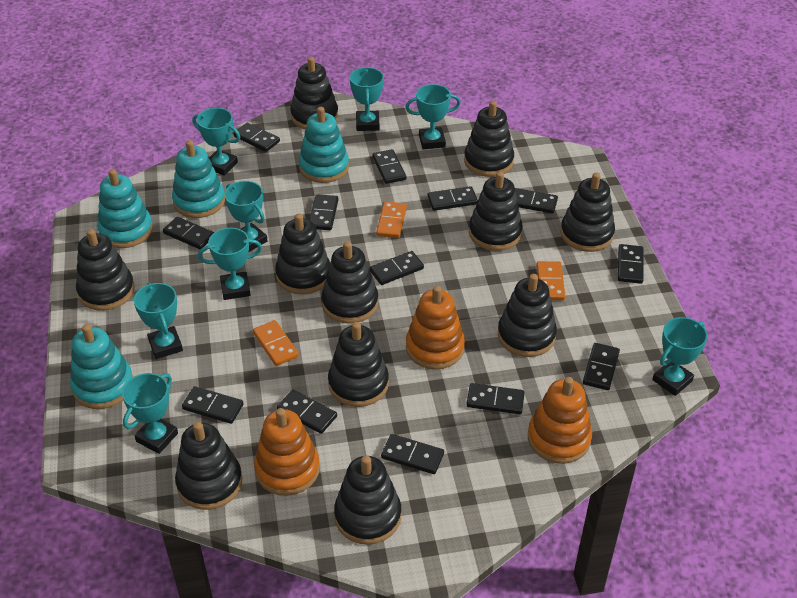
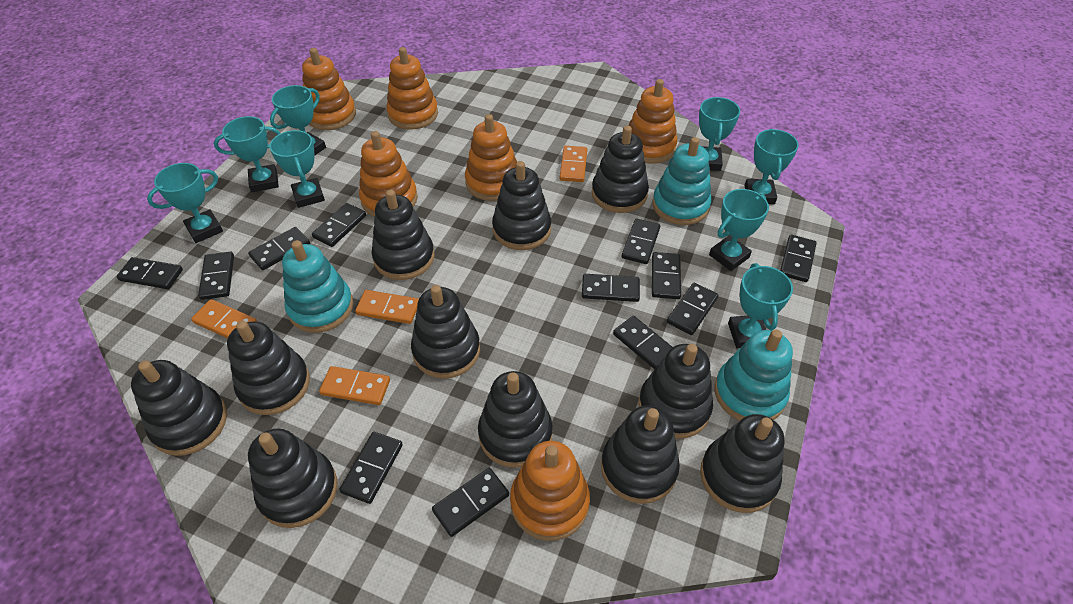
black domino: [163,217,214,250] [182,386,243,424] [233,123,280,152] [277,390,337,434] [310,194,338,230] [370,251,424,285] [372,149,407,184] [381,434,444,474] [428,186,478,211] [466,383,525,414] [515,188,558,214] [583,343,620,390] [618,244,644,284] = 13 -> [116,257,183,289] [198,252,234,300] [248,227,310,270] [312,203,366,247] [339,432,403,504] [432,468,509,537] [582,274,640,302] [613,316,672,370] [622,219,660,264] [652,252,681,299] [667,283,718,335] [780,235,817,282] = 12
orange domino: [253,320,299,366] [376,201,407,238] [536,261,565,300] = 3 -> [191,299,257,339] [319,366,390,405] [355,290,419,324] [560,146,587,182] = 4
orange stacking toy: [254,408,320,496] [406,286,465,370] [528,377,592,464] = 3 -> [302,48,356,130] [359,131,418,217] [386,47,438,130] [465,114,517,201] [510,441,590,541] [629,79,678,164] = 6
turquoise stacking toy: [70,324,133,409] [97,169,153,248] [172,140,225,218] [299,107,349,183] = 4 -> [282,240,353,333] [652,137,712,225] [714,329,793,421] = 3

